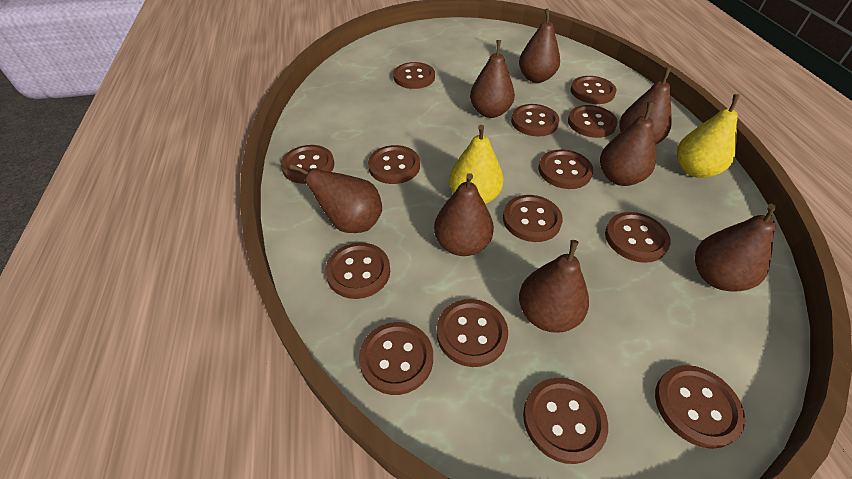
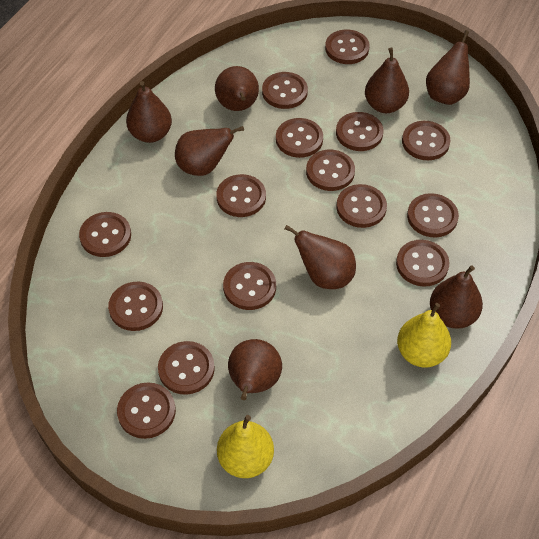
brown button: [281,145,334,184] [325,242,390,299] [359,322,433,395] [368,145,420,184] [393,62,435,89] [437,299,508,367] [503,195,563,242] [511,104,559,137] [523,378,608,464] [539,149,593,189] [568,105,618,138] [571,76,617,104] [605,212,671,263] [655,365,745,449] = 14 -> [79,212,131,257] [108,282,163,331] [117,382,176,439] [158,341,215,395] [216,174,266,217] [223,262,276,310] [262,72,308,109] [276,118,323,158] [306,150,355,191] [325,29,370,64] [336,112,384,151] [336,184,387,228] [396,240,449,287] [402,121,450,160] [407,193,459,238] = 15

